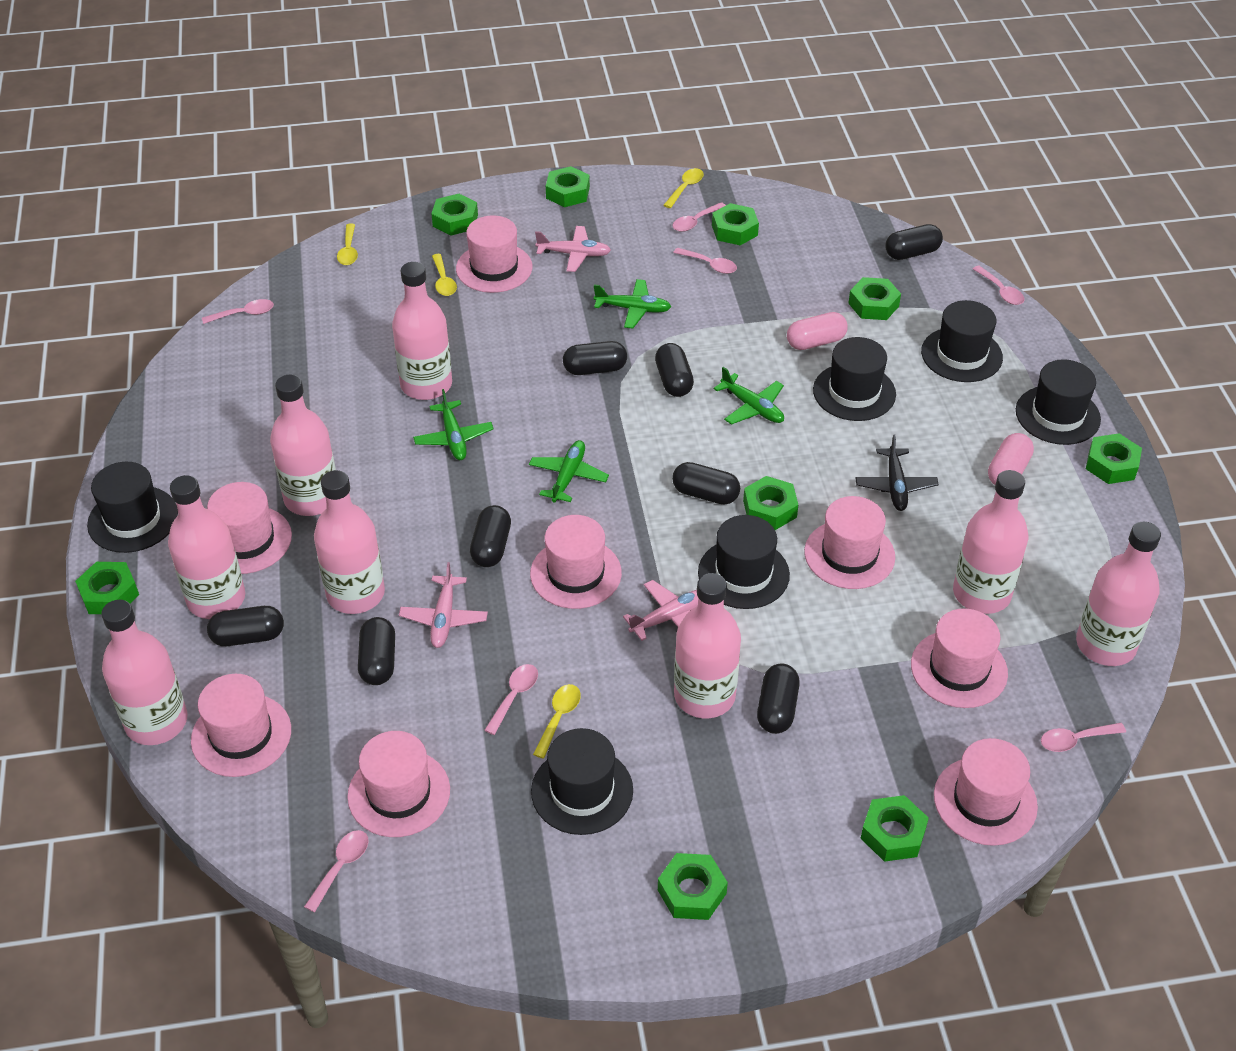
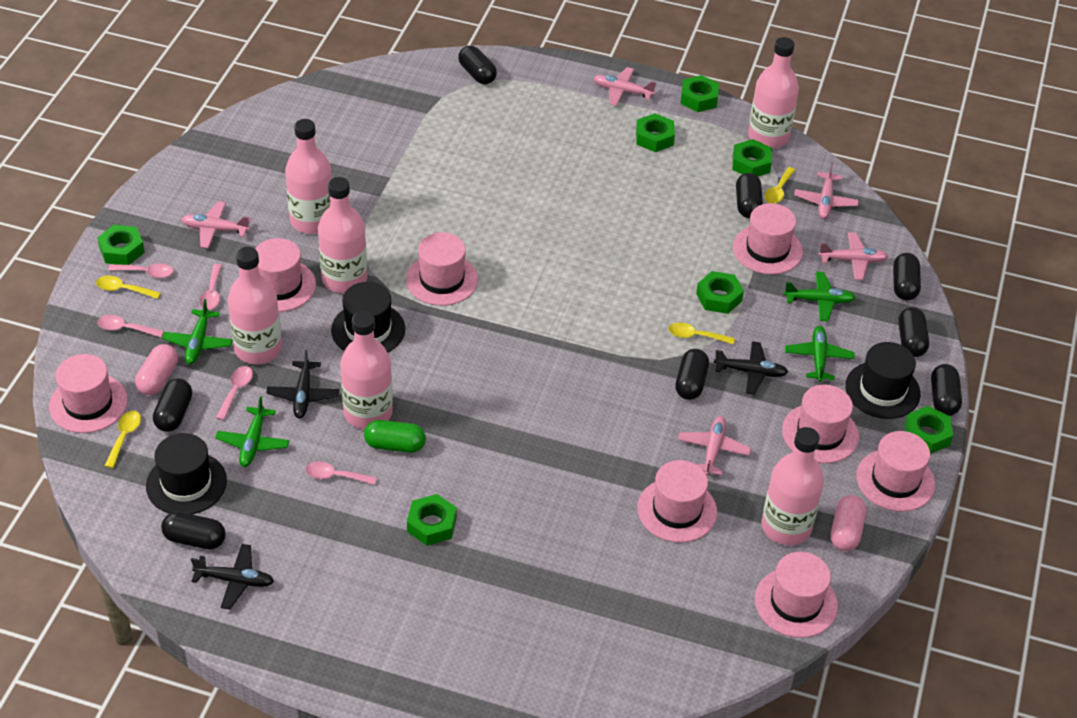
black hat: [87,462,178,553] [531,728,633,835] [698,515,790,609] [813,337,896,421] [921,300,1003,382] [1016,359,1101,445] = 6 -> [146,433,227,514] [331,282,405,353] [845,342,921,419] = 3
black plane: [855,434,939,511] = 1 -> [191,544,274,610] [266,350,339,419] [714,341,788,395] = 3
green capsule: none = 0 -> [364,420,426,453] = 1
green nut: [75,562,139,614] [432,194,478,236] [546,166,590,207] [658,853,728,920] [712,203,759,245] [743,476,798,530] [848,277,901,320] [861,795,929,862] [1086,433,1142,484] = 9 -> [97,225,145,265] [407,494,457,546] [636,113,675,152] [680,75,719,112] [696,271,744,314] [733,139,772,177] [905,406,953,454] = 7
pink bottle: [101,600,188,745] [168,475,245,619] [270,374,336,516] [314,470,385,614] [392,262,452,400] [674,573,741,718] [953,470,1028,614] [1076,522,1161,666] = 8 -> [228,247,282,364] [285,119,332,234] [318,177,367,293] [340,311,393,429] [748,37,799,149] [761,427,824,545] = 6
pink plane: [399,562,488,648] [535,226,611,272] [623,580,699,641] = 3 -> [181,201,250,248] [593,67,656,106] [678,416,751,476] [794,162,859,219] [818,232,889,280] = 5
pink spoon: [202,299,274,324] [304,830,368,912] [484,664,538,735] [672,202,726,232] [673,247,737,274] [973,266,1025,305] [1041,723,1126,752] = 7 -> [97,315,164,337] [108,263,173,278] [200,264,222,310] [216,366,253,420] [305,461,377,485] = 5

